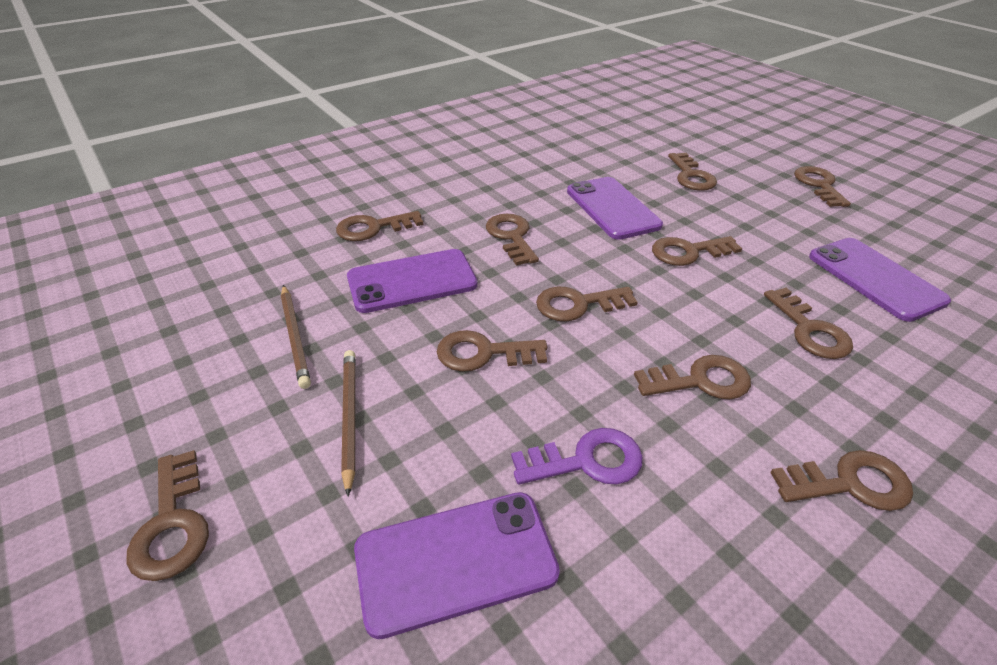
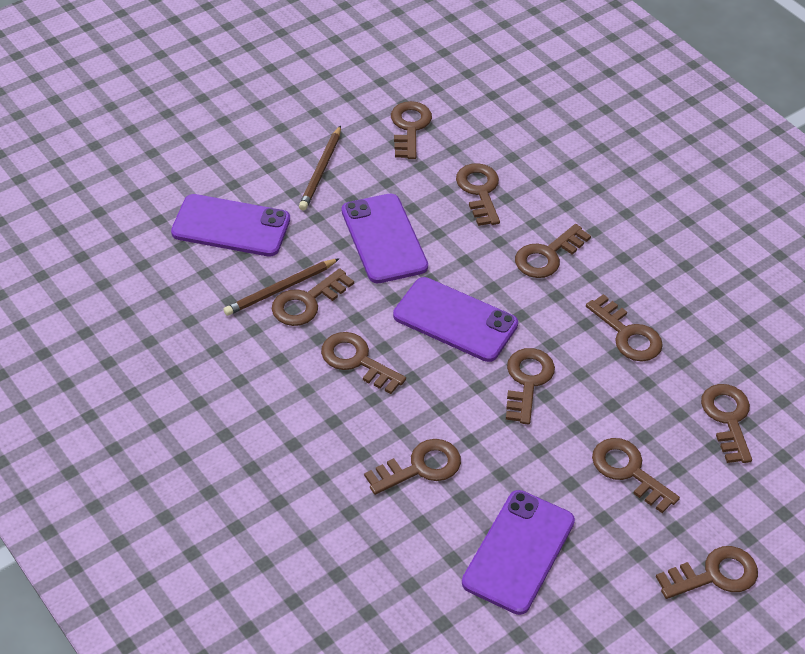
purple key: [511,428,643,485] = 1 -> none = 0

